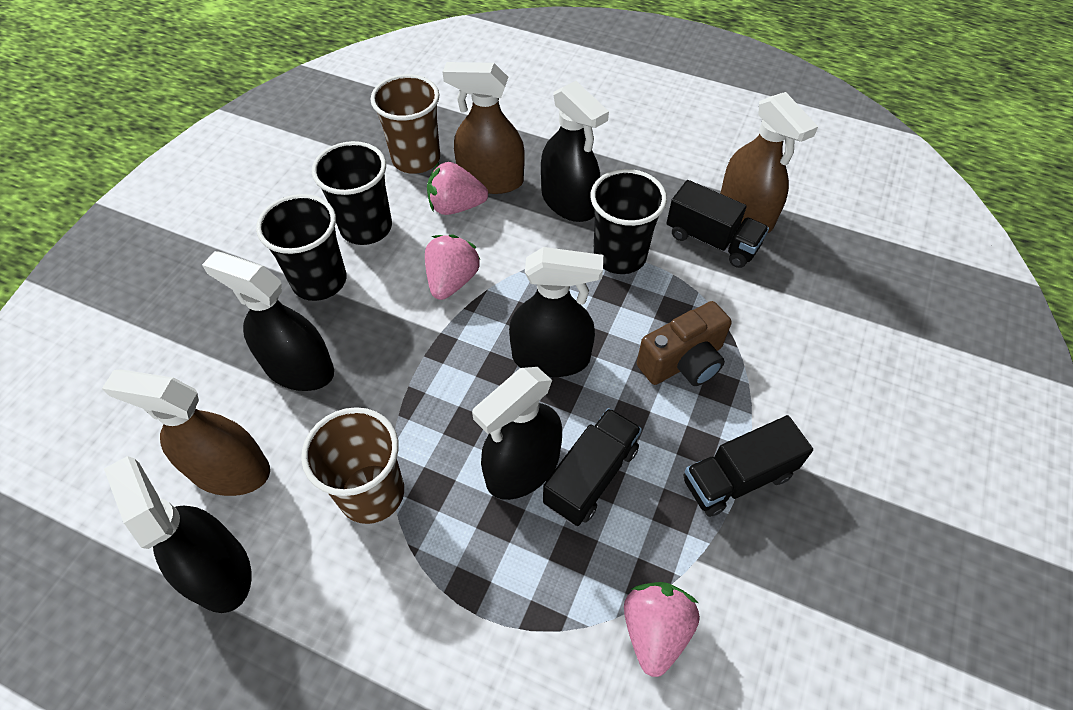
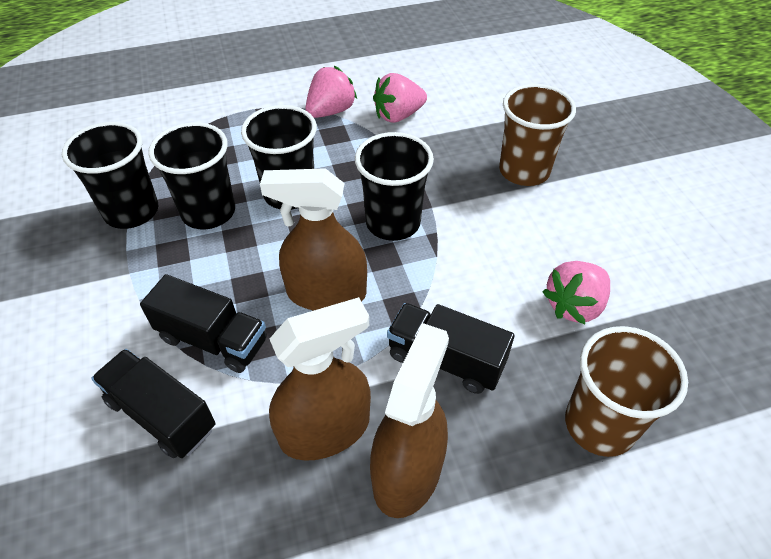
black cup: [256,194,346,301] [312,141,392,245] [591,169,667,274] = 3 -> [62,122,158,229] [148,122,235,229] [241,105,317,210] [355,132,434,241] = 4
black spray bottle: [104,456,252,613] [202,251,334,391] [472,367,562,500] [509,247,603,377] [541,81,609,222] = 5 -> none = 0
brown camera: [637,301,732,386] = 1 -> none = 0

